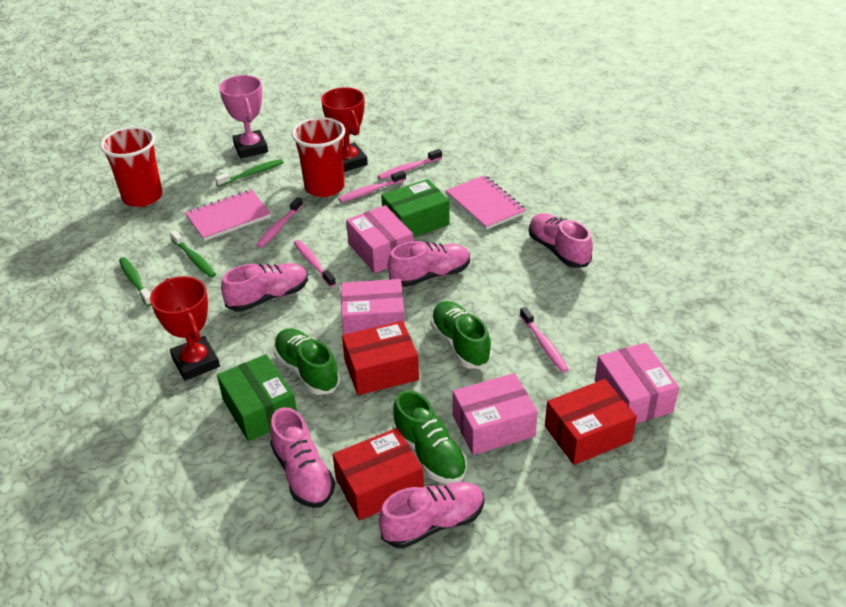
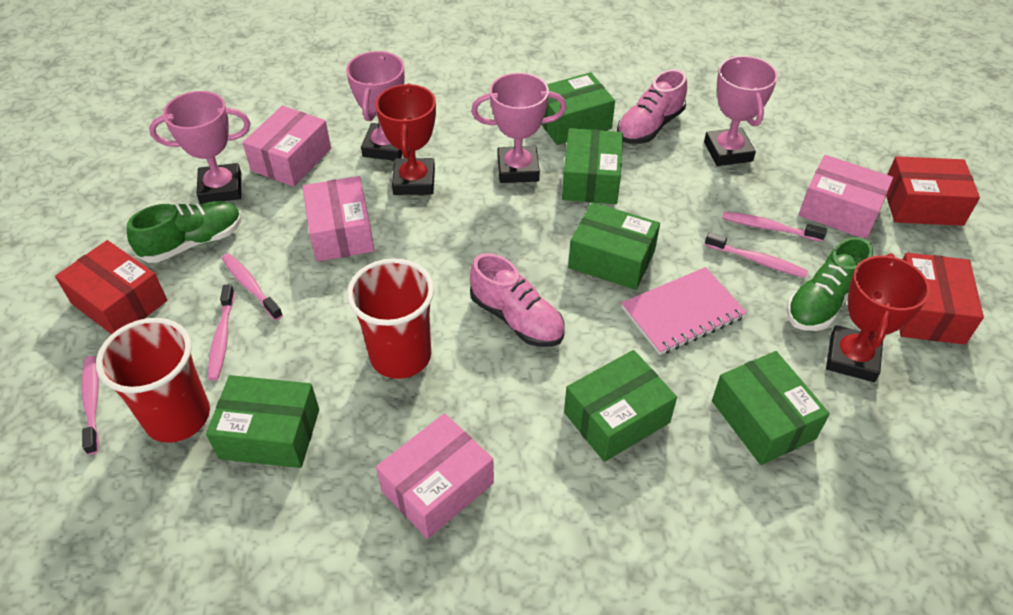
green box: [217,354,297,442] [381,179,450,238] = 2 -> [206,375,319,468] [541,72,615,145] [562,128,623,204] [564,350,677,462] [568,202,660,290] [712,351,830,465] = 6
green shoe: [273,328,340,395] [393,390,467,484] [431,301,492,368] = 3 -> [127,201,242,263] [786,237,873,331] = 2
green toothbrush: [119,257,151,306] [170,230,216,278] [215,159,284,187] = 3 -> none = 0
pink notebook: [185,190,271,241] [446,175,526,230] = 2 -> [621,267,747,355] = 1
pink shoe: [221,263,308,312] [270,407,335,508] [378,482,484,548] [388,241,470,287] [529,213,593,268] = 5 -> [470,253,565,347] [617,69,687,144] = 2
pink trophy: [219,75,268,158] = 1 -> [149,91,251,204] [346,51,405,160] [471,73,567,183] [704,56,778,166] = 4

